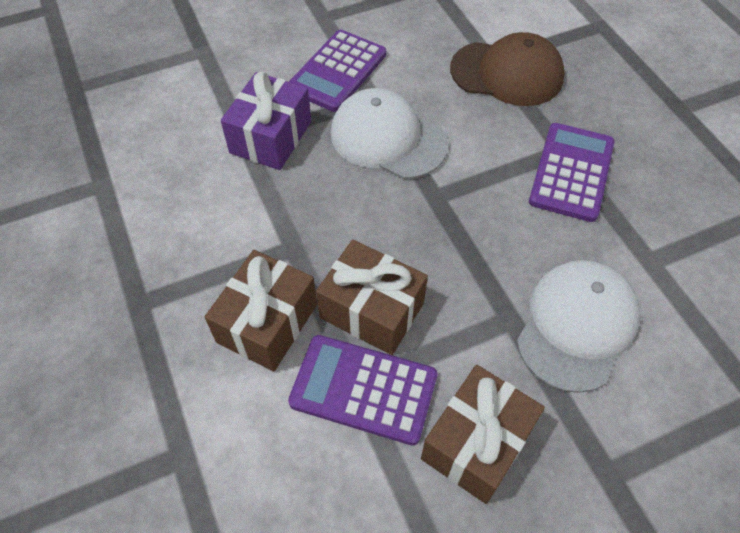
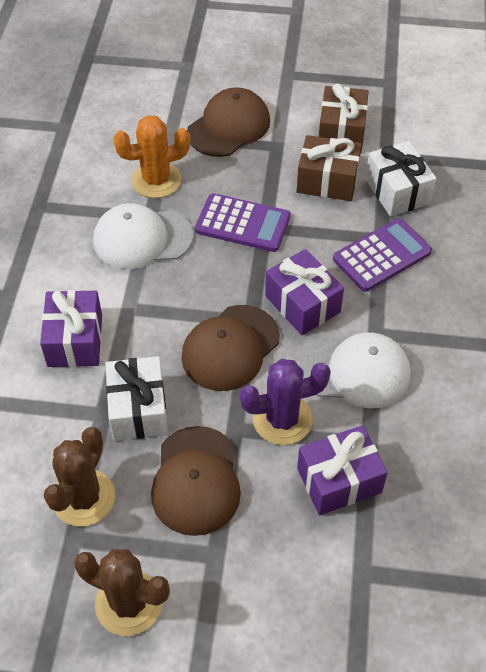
brown cactus: none = 0 -> [44,427,115,526] [74,549,170,636] = 2
brown cap: [450,32,565,106] = 1 -> [151,426,241,536] [182,305,280,391] [187,87,270,157] = 3
brown gift: [205,250,317,372] [316,240,428,355] [421,365,545,504] = 3 -> [297,135,362,201] [319,84,369,152] = 2
orange cactus: none = 0 -> [113,115,190,198] = 1
purple cactus: none = 0 -> [240,359,331,445] = 1
purple calculator: [288,335,437,445] [289,30,386,112] [529,123,615,222] = 3 -> [195,193,291,252] [333,218,432,292] = 2
purple gift: [221,72,311,170] = 1 -> [40,290,102,367] [265,249,344,335] [297,425,388,515] = 3
white gift: none = 0 -> [105,356,168,441] [365,141,437,217] = 2

